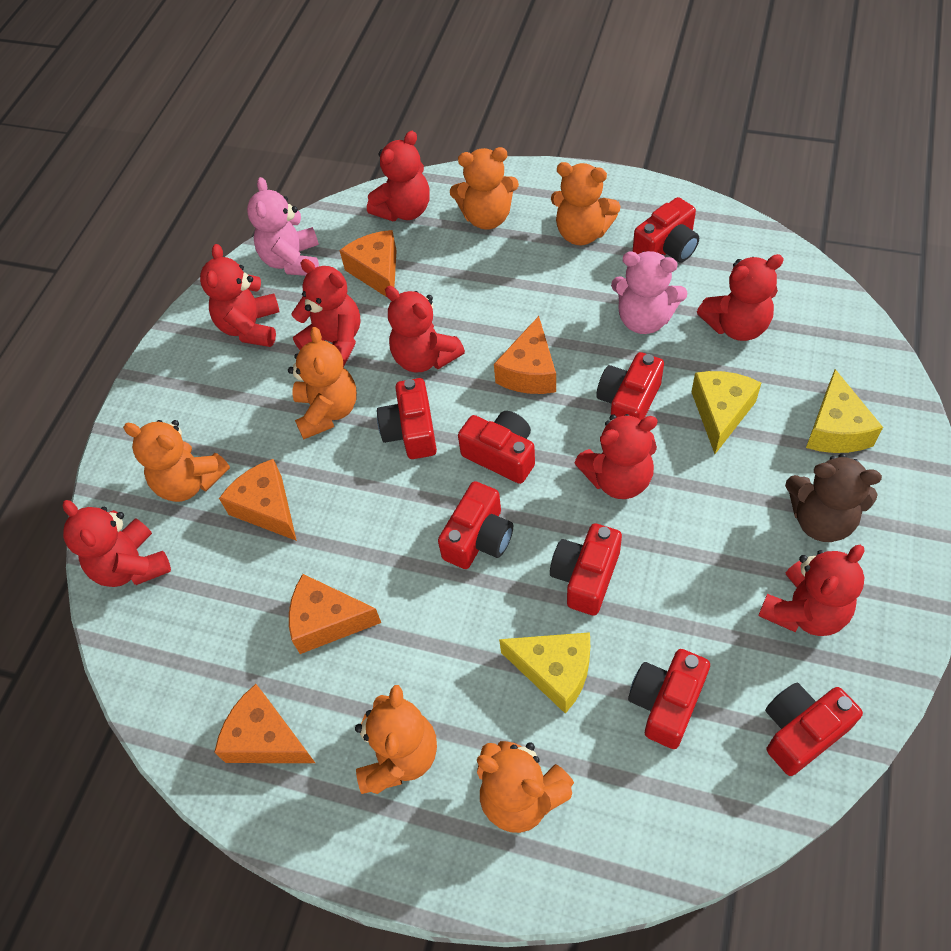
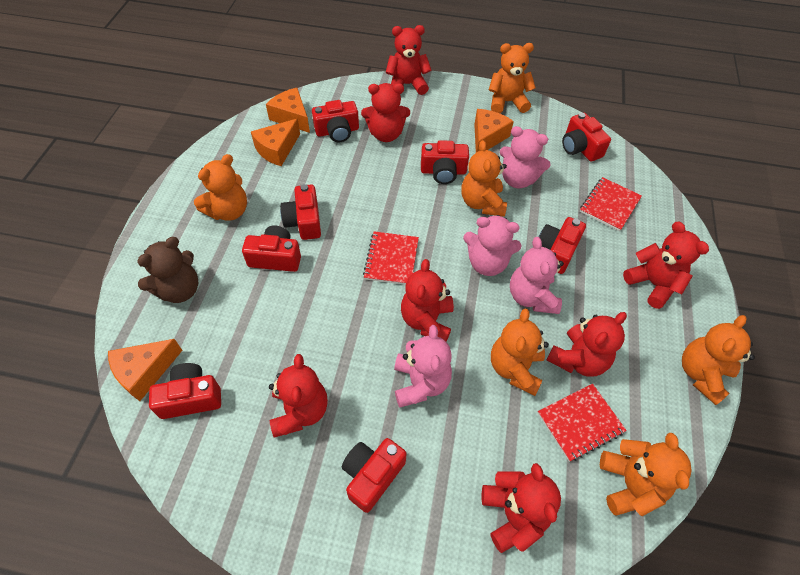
orange cheese: [214,684,315,763] [219,459,297,541] [289,574,381,654] [340,230,397,298] [494,316,556,394] = 5 -> [108,339,183,401] [251,119,300,166] [266,88,310,133] [474,109,514,152] = 4
pink teddy bear: [247,177,319,276] [611,251,688,334] = 2 -> [394,325,452,408] [463,215,522,276] [500,126,551,188] [510,237,564,314] = 4
red notebook: none = 0 -> [363,231,419,285] [538,384,627,462] [580,177,642,231] = 3
red teddy bear: [63,500,171,587] [200,244,280,347] [291,259,361,368] [367,131,430,221] [385,286,465,373] [575,414,658,499] [697,254,784,341] [758,545,865,636] = 8 -> [269,354,328,438] [361,83,410,142] [386,25,431,95] [401,259,454,342] [482,463,561,553] [547,312,627,377] [623,221,709,309] = 7
yellow cheese: [499,632,590,714] [692,371,761,454] [806,369,883,453] = 3 -> none = 0

